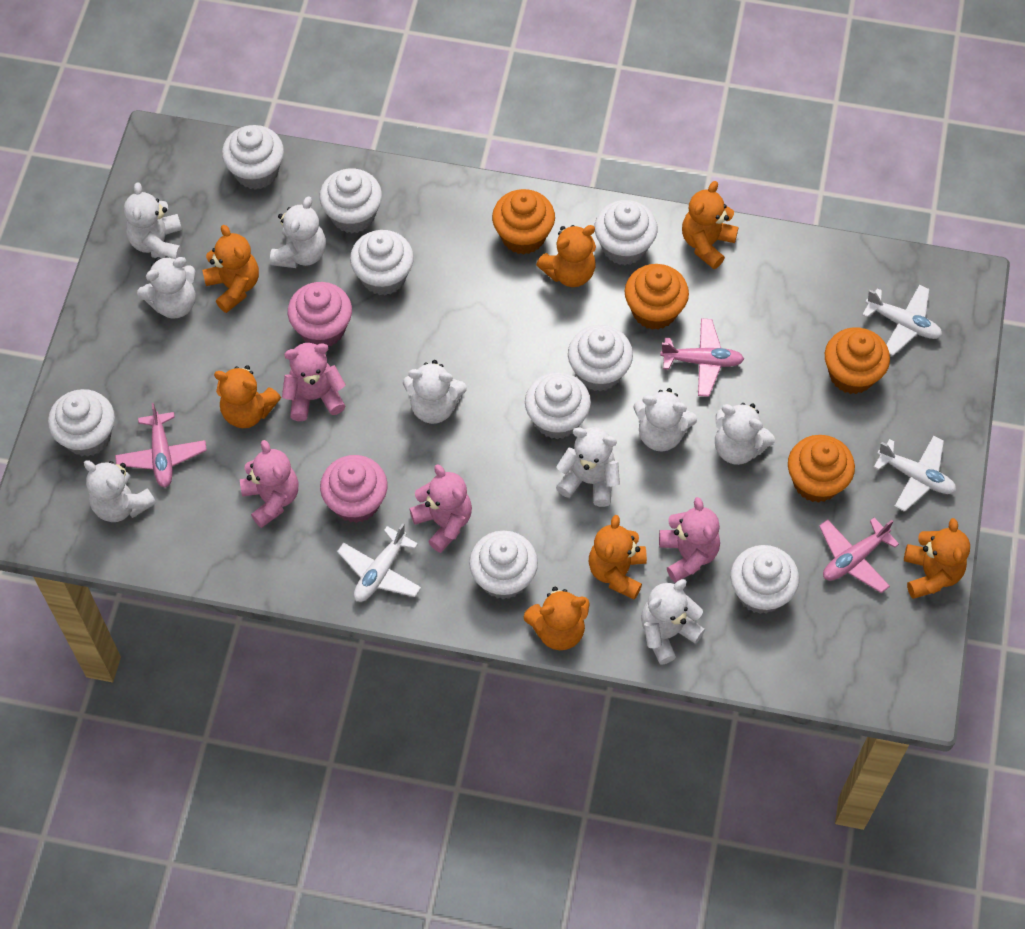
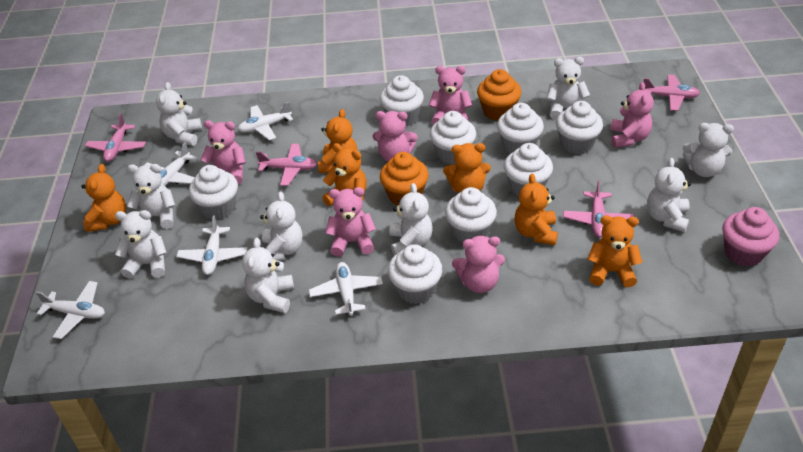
orange cupcake: [492,189,555,255] [625,264,689,330] [788,435,855,503] [825,327,890,394] = 4 -> [380,152,429,205] [477,69,521,121] = 2
orange teddy bear: [202,225,259,313] [214,365,281,428] [524,587,590,650] [536,225,596,287] [589,515,647,600] [682,181,738,269] [904,518,970,599] = 7 -> [81,164,126,232] [318,109,358,173] [323,143,367,206] [443,143,491,193] [514,174,558,245] [587,215,643,287] = 6
pink cupcake: [288,282,352,346] [320,455,388,523] = 2 -> [722,207,779,266] = 1
pink plane: [115,403,207,488] [660,318,744,397] [819,518,899,593] = 3 -> [85,114,146,162] [256,144,317,186] [563,180,634,237] [644,75,700,111] = 4
pink teddy bear: [240,440,299,528] [282,343,346,421] [410,464,472,553] [659,497,720,583] = 4 -> [201,120,246,184] [325,187,376,257] [373,111,418,162] [429,66,472,125] [452,236,505,293] [610,82,654,148] = 6
white cupcake: [48,389,115,457] [222,125,284,190] [319,169,382,233] [350,230,414,295] [469,531,538,599] [525,372,591,439] [568,325,633,392] [594,200,657,265] [730,545,799,614] = 9 -> [189,165,238,219] [380,75,424,126] [388,244,443,304] [430,111,476,164] [445,187,497,243] [497,103,544,154] [504,143,553,196] [556,101,603,154] = 8
white plane: [337,523,421,602] [862,285,942,356] [873,436,956,512] = 3 -> [36,281,105,339] [145,142,197,186] [176,215,247,275] [238,102,293,140] [309,262,383,316] = 5

